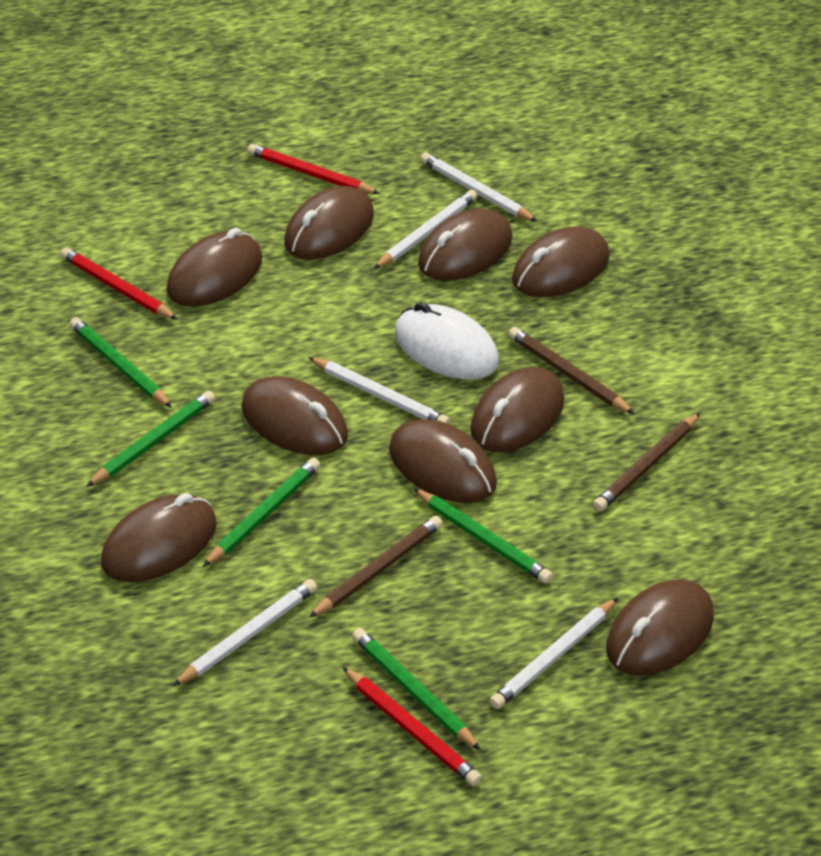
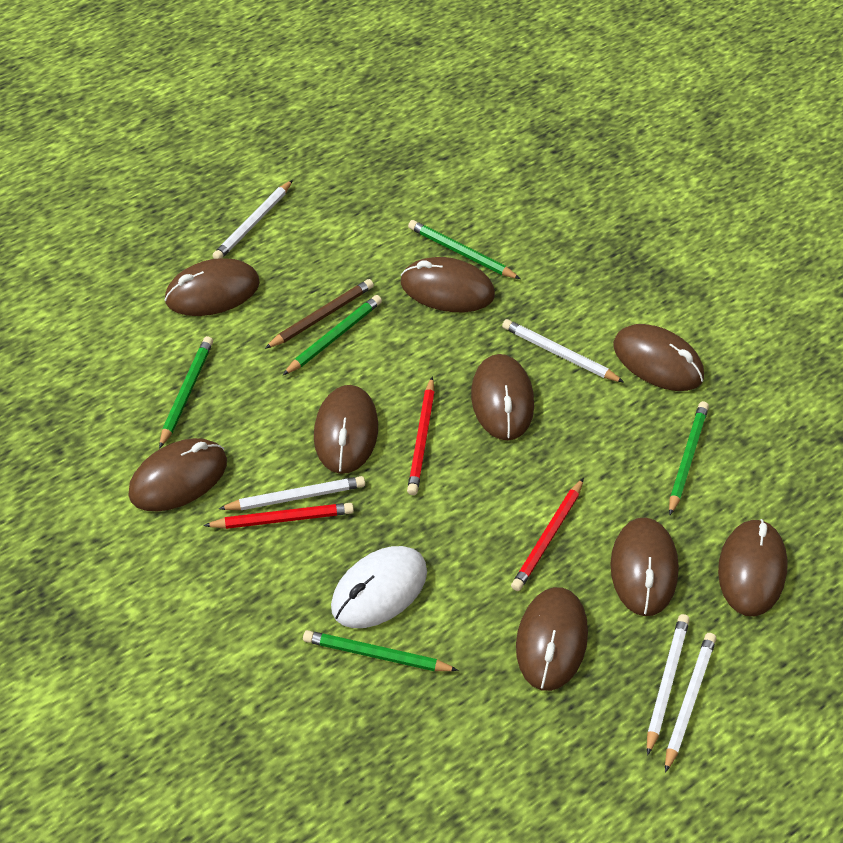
brown pencil: [309,516,443,618] [508,327,634,414] [593,413,700,511] = 3 -> [265,279,374,349] = 1

